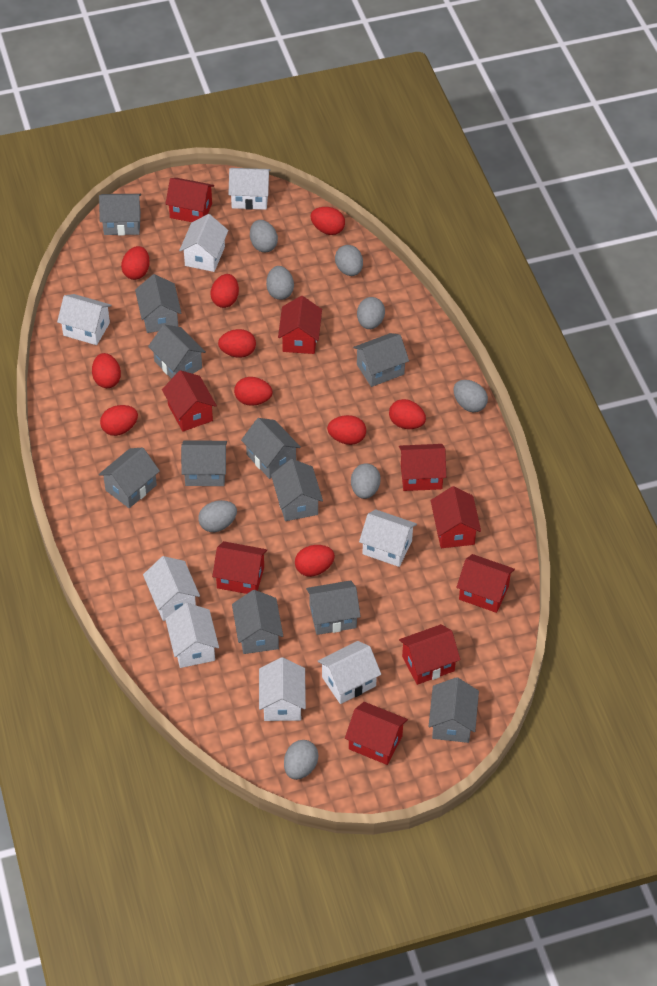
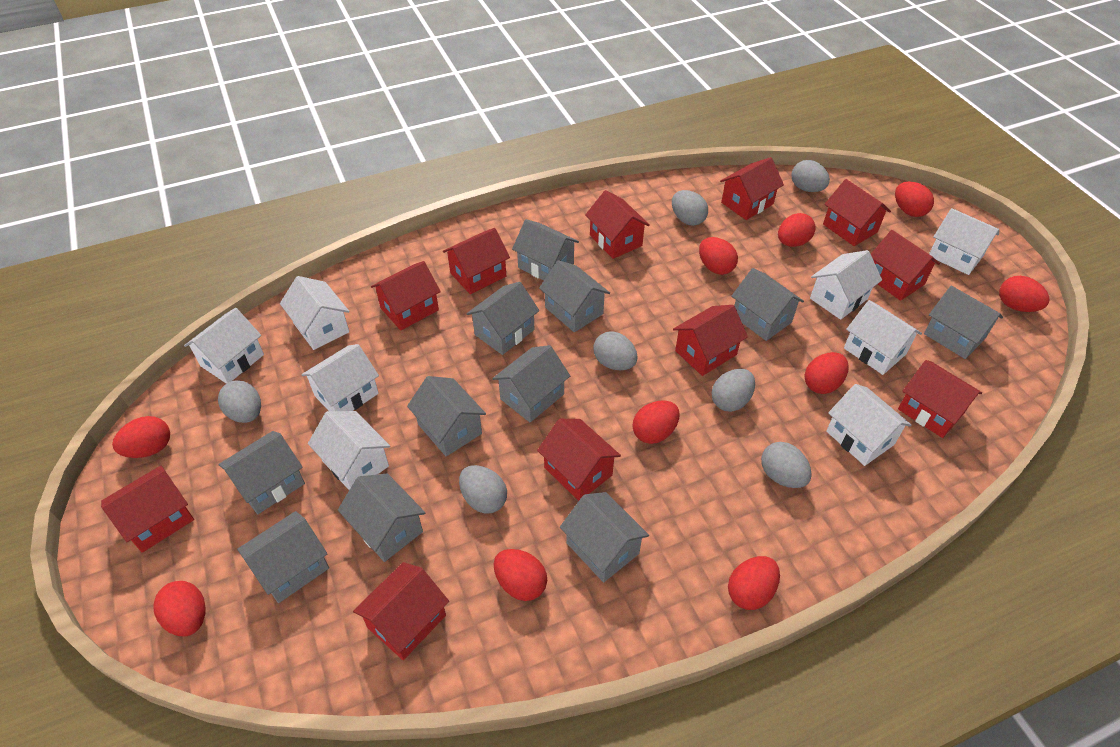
grey egg: [198,500,237,532] [250,220,278,252] [266,266,294,300] [284,740,318,780] [335,245,363,276] [351,464,381,499] [357,297,385,329] [453,380,488,412] = 8 -> [218,380,261,423] [459,465,507,514] [593,331,638,370] [672,190,708,226] [711,369,755,412] [761,442,812,488] [791,160,830,192] = 7
red house: [162,370,217,432] [165,178,214,222] [212,541,267,594] [278,296,322,354] [345,702,408,765] [399,444,446,491] [399,624,460,685] [431,486,481,548] [456,554,515,613] = 9 -> [101,465,194,553] [353,562,449,660] [371,261,441,330] [443,228,510,294] [537,419,621,501] [585,190,650,259] [673,305,748,376] [720,157,784,220] [823,179,891,246] [871,230,940,301] [898,360,982,438] = 11

